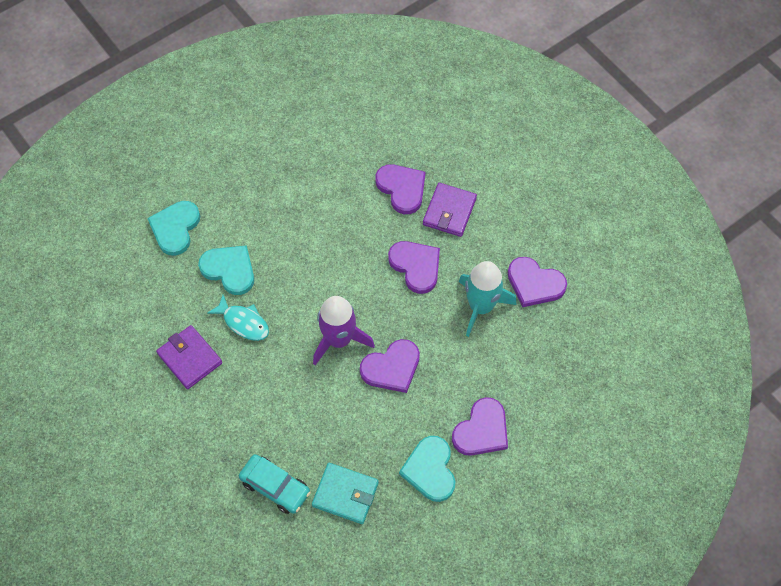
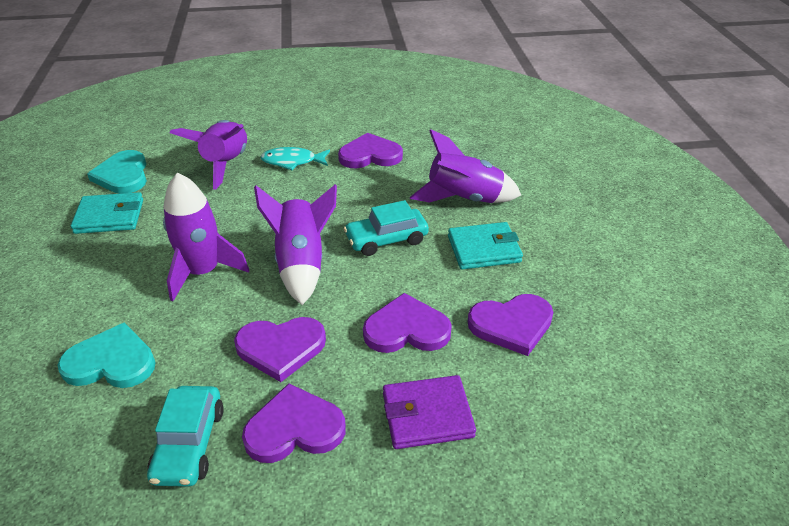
purple rocket: [313,296,375,365] = 1 -> [163,173,249,301] [170,120,247,190] [254,184,337,305] [410,129,521,203] = 4
purple wallet: [156,325,222,389] [423,183,477,237] = 2 -> [383,375,476,449] = 1
turquoise car: [239,454,311,514] = 1 -> [147,386,224,487] [344,200,429,256] = 2
turquoise heart: [147,201,200,256] [198,245,254,295] [399,436,455,502] = 3 -> [57,323,156,388] [87,150,147,194] = 2
turquoise rocket: [459,261,517,337] = 1 -> none = 0
turquoise wallet: [312,463,379,524] = 1 -> [71,192,143,234] [448,222,523,270] = 2

